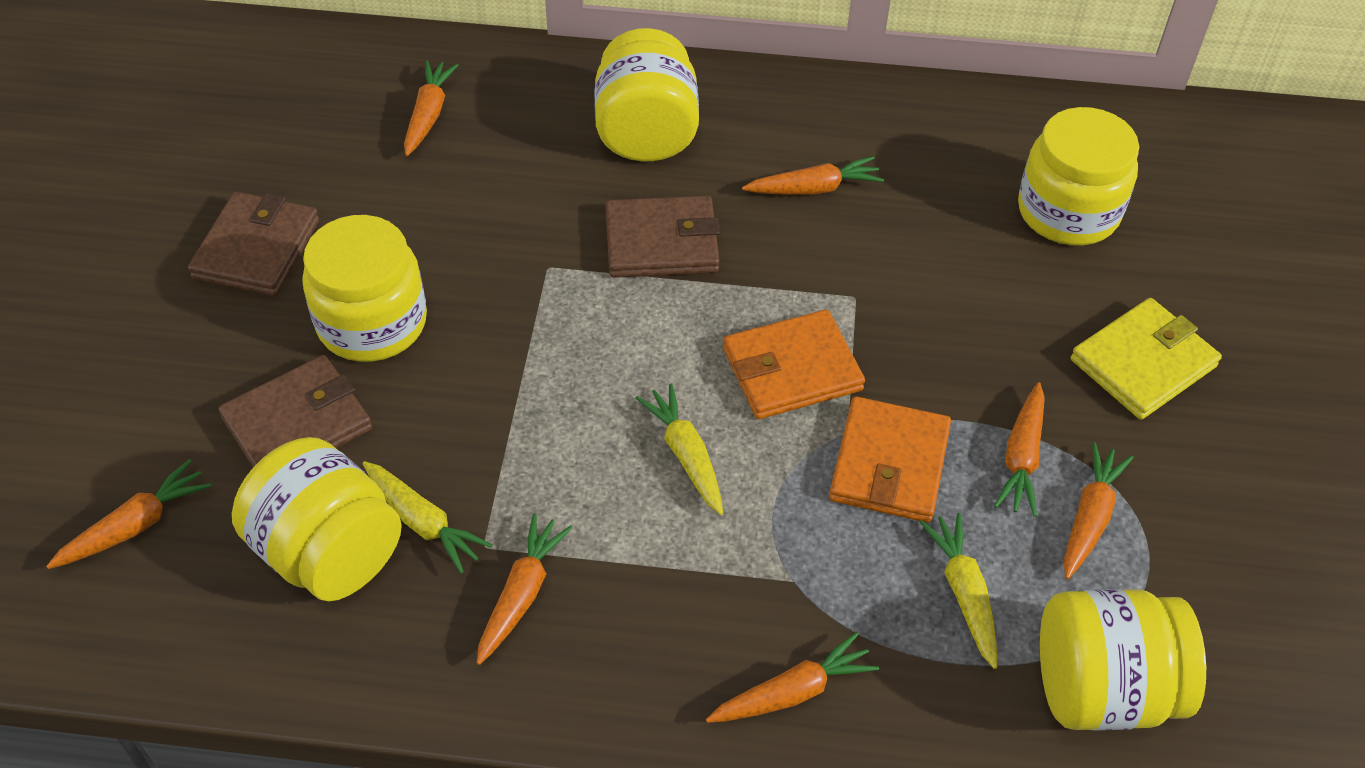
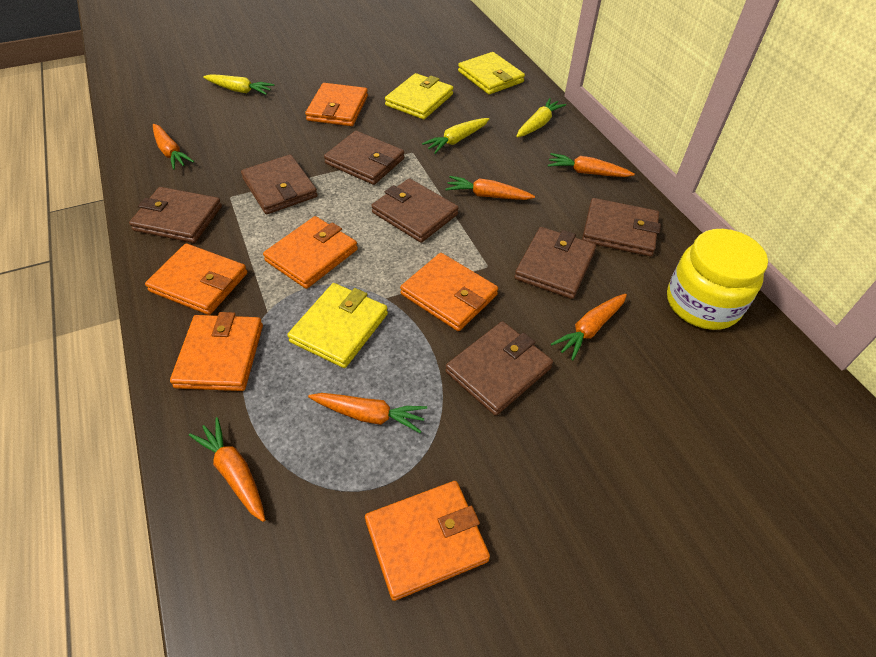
brown wallet: [188,192,319,296] [218,355,372,467] [605,196,720,278] = 3 -> [129,187,222,243] [241,155,318,214] [324,131,404,185] [371,178,459,243] [445,321,553,416] [514,227,596,299] [582,198,661,256] = 7
orange carrot: [47,459,211,569] [404,60,458,156] [477,513,573,665] [706,632,879,723] [742,156,884,195] [994,382,1045,517] [1064,442,1134,579] = 7 -> [153,124,194,170] [189,417,265,522] [308,393,427,433] [446,176,535,200] [548,153,635,177] [551,294,627,361] = 6
orange wallet: [723,310,865,419] [829,397,951,523] = 2 -> [145,243,247,315] [170,312,263,391] [263,216,358,289] [305,83,368,126] [365,481,490,601] [400,253,498,331] = 6
yellow jar: [232,437,402,601] [302,215,427,362] [595,28,699,161] [1018,107,1139,245] [1040,589,1206,731] = 5 -> [667,229,768,330] = 1
yellow wallet: [1071,298,1222,420] = 1 -> [287,283,388,368] [385,73,453,119] [458,52,525,94] = 3

